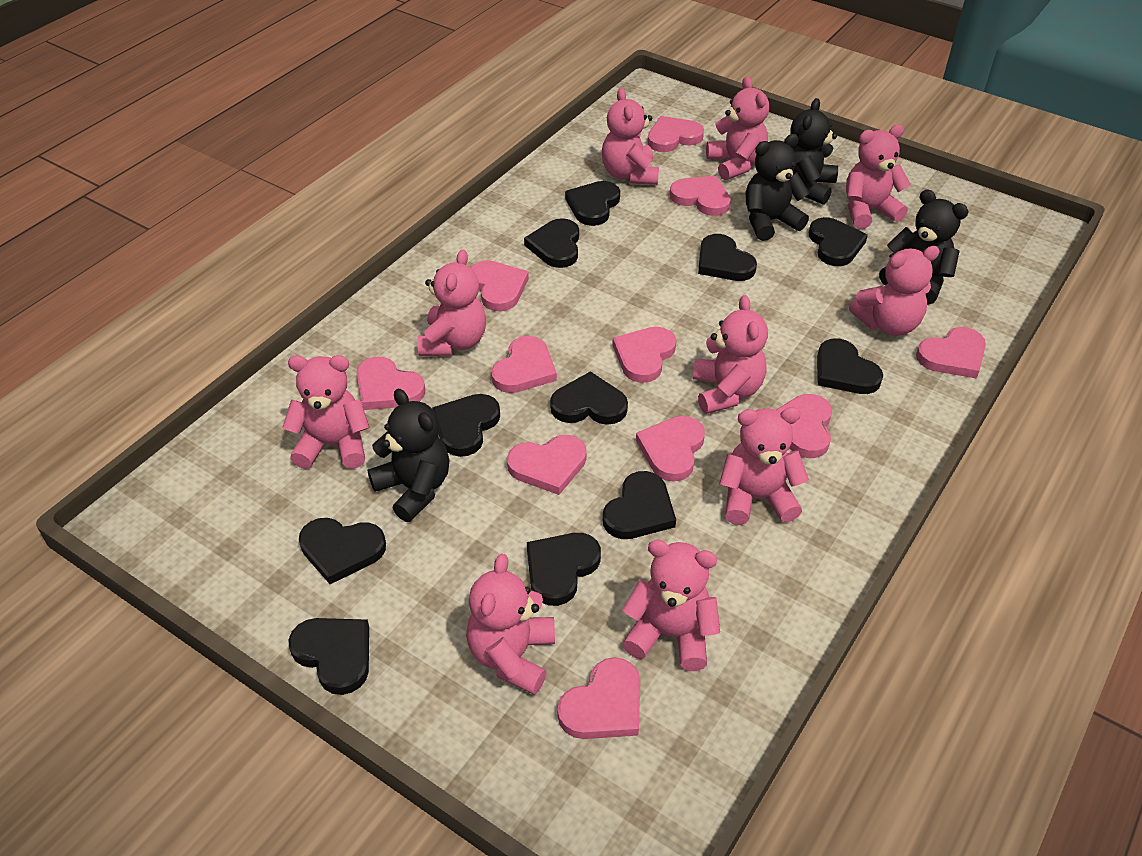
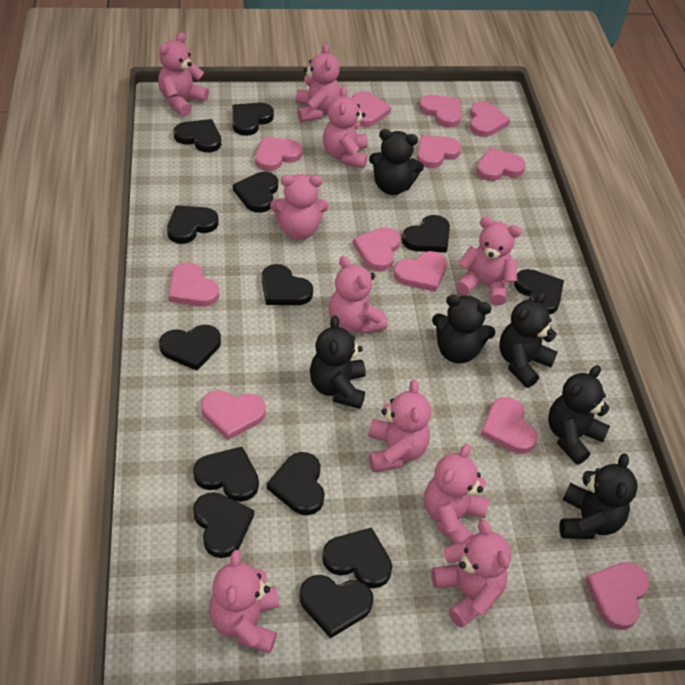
black heart: [288,618,369,695] [299,518,386,584] [432,394,500,457] [524,218,579,268] [527,533,601,606] [550,371,628,425] [565,181,620,226] [602,471,676,539] [698,234,757,281] [809,217,868,266] [817,339,883,394] = 11 -> [159,325,221,371] [167,205,219,244] [174,119,221,153] [193,447,259,502] [193,492,254,558] [232,103,274,136] [233,172,278,213] [262,264,313,305] [267,452,325,515] [299,575,373,638] [322,527,392,588] [402,215,450,253] [514,269,564,314] = 13
black teddy bear: [368,389,449,522] [746,134,810,241] [791,98,838,205] [879,189,969,305] = 4 -> [310,315,365,409] [369,129,424,195] [432,295,495,363] [499,292,558,388] [548,365,610,465] [560,453,638,539] = 6
pink heart: [356,357,425,410] [471,260,529,311] [491,336,557,393] [507,435,587,495] [557,657,640,739] [612,327,676,383] [636,416,705,482] [647,116,704,152] [670,176,731,216] [776,394,832,458] [916,327,986,379] = 11 -> [168,263,219,307] [201,390,266,440] [255,137,302,171] [352,91,391,127] [353,227,401,271] [394,251,447,292] [417,135,462,168] [419,95,461,127] [470,101,510,137] [476,147,526,181] [480,397,538,454] [585,562,649,630] = 12

